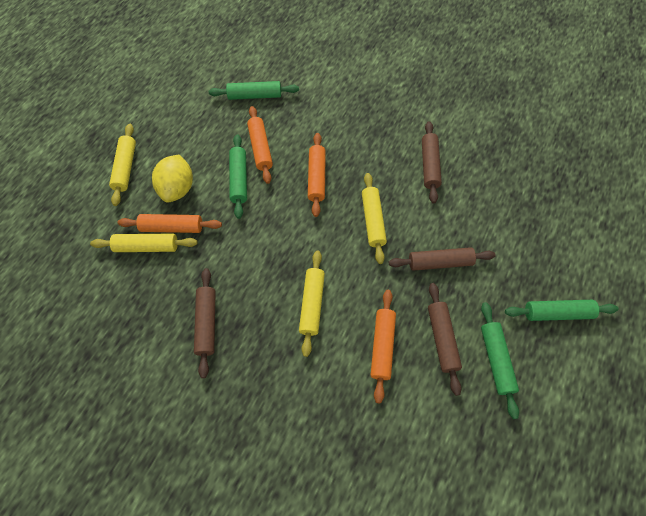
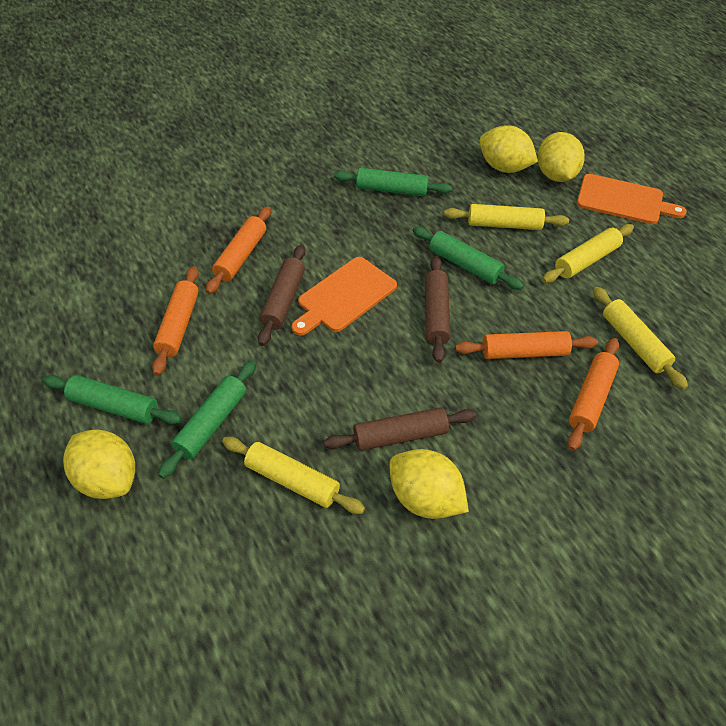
brown rolling pin: [194,268,216,378] [389,247,496,271] [422,121,442,204] [428,283,462,396] = 4 -> [258,245,305,346] [324,407,477,451] [425,256,451,363] = 3
orange cutting board: none = 0 -> [291,257,397,336] [577,174,687,224] = 2
yellow lemon: [152,155,193,202] = 1 -> [63,430,135,499] [389,449,469,519] [480,125,538,173] [537,132,585,182] = 4

